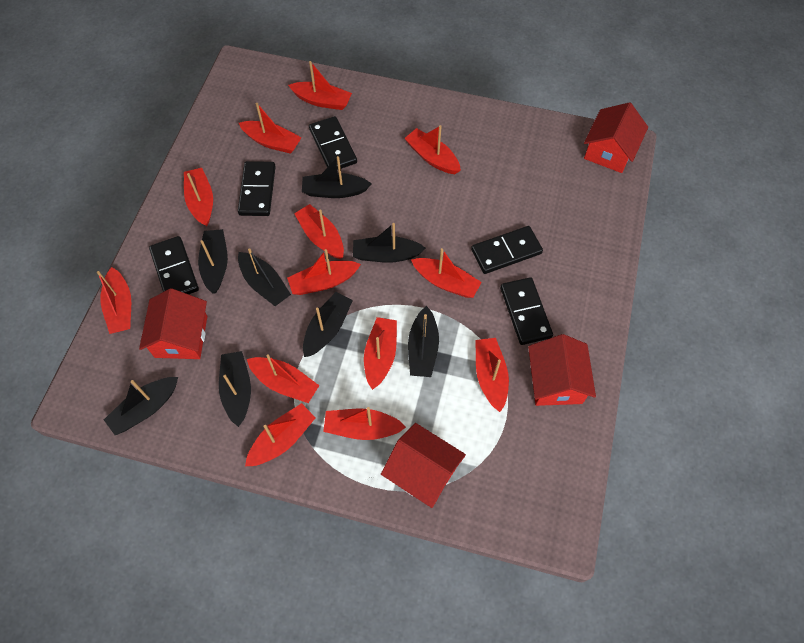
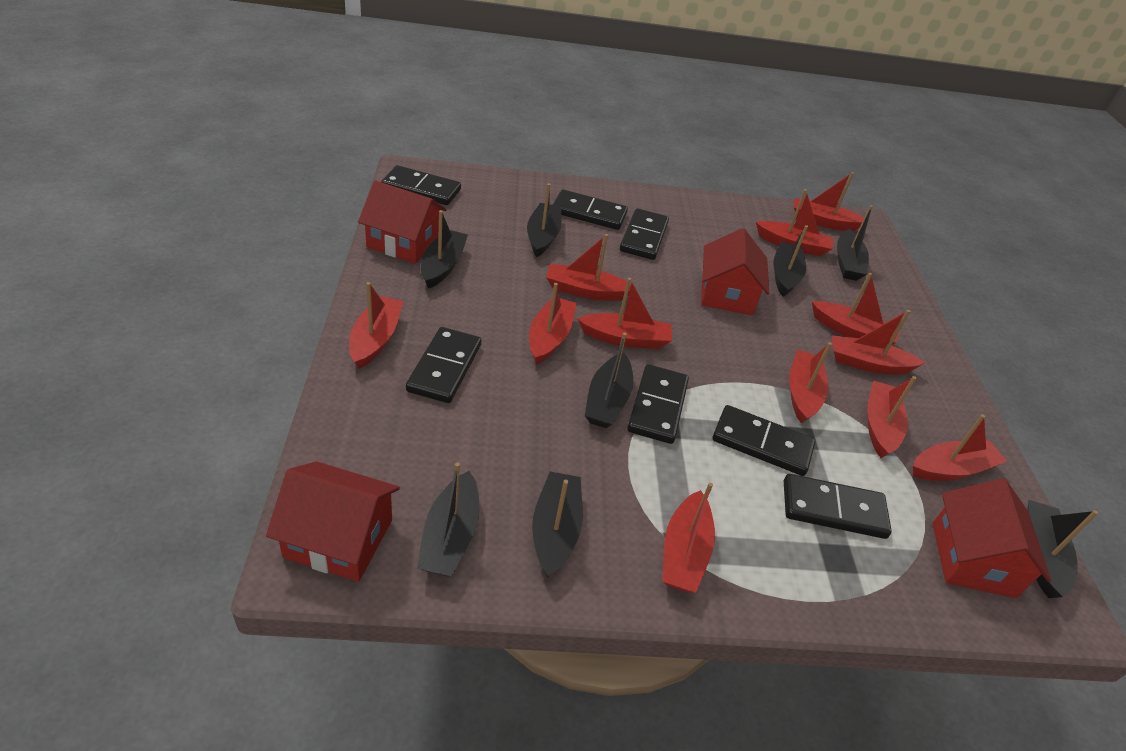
black domino: [149,236,199,294] [238,161,276,216] [309,116,357,170] [471,226,543,274] [500,277,553,345] = 5 -> [381,165,461,205] [406,327,481,403] [553,190,628,230] [620,208,669,260] [627,364,689,444] [713,405,815,476] [784,474,892,539] = 7
red boat: [97,267,131,334] [184,168,213,226] [239,103,302,154] [245,403,316,466] [247,354,319,403] [287,249,361,295] [288,61,352,110] [294,204,344,259] [323,407,406,440] [364,317,397,390] [404,125,461,174] [411,248,482,298] [475,338,509,412] = 13 -> [349,282,403,369] [529,283,577,364] [546,234,636,301] [577,278,672,349] [662,483,715,593] [756,189,834,256] [789,342,832,424] [794,172,864,231] [812,273,900,344] [832,310,925,374] [867,376,917,458] [913,414,1007,481] = 12

